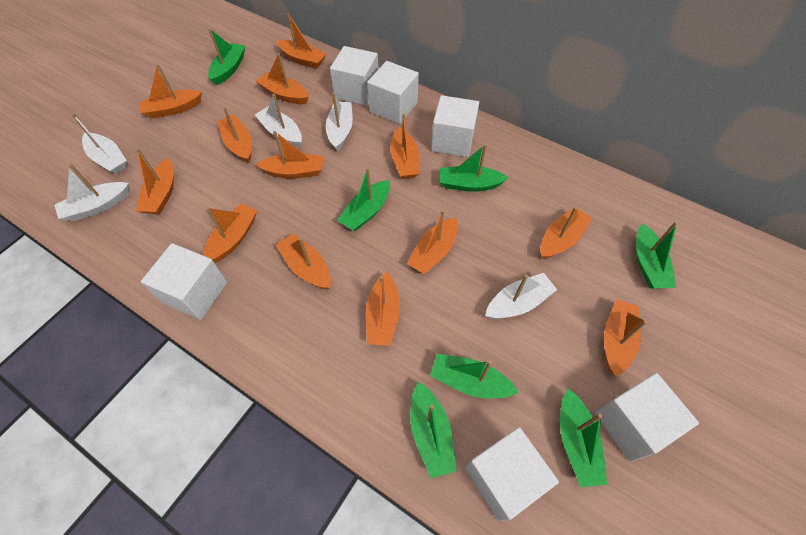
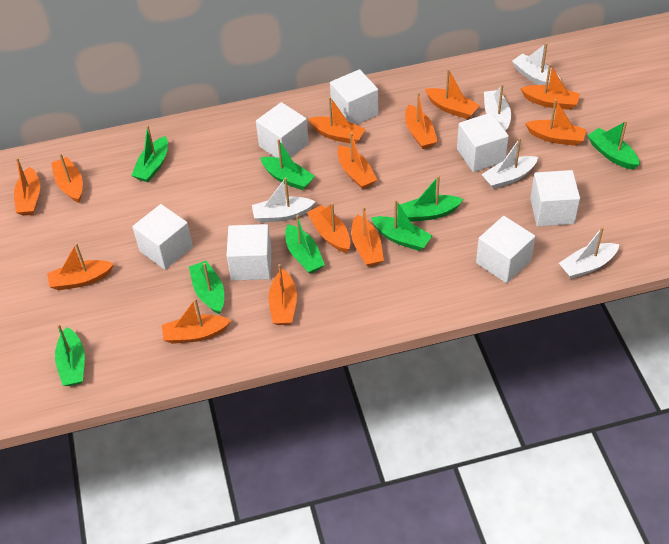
green boat: [208,29,245,85] [337,168,390,231] [410,382,457,478] [430,354,519,398] [440,144,508,192] [560,389,607,487] [636,221,678,288] = 7 -> [55,324,85,386] [131,125,168,182] [189,261,224,315] [260,139,315,190] [285,215,325,274] [371,200,432,251] [400,176,464,222] [587,121,640,170] = 8
white cube: [141,243,227,320] [330,46,378,106] [367,61,419,124] [431,95,479,157] [465,427,559,521] [594,373,699,461] = 6 -> [132,204,193,270] [226,224,271,281] [256,102,309,158] [330,69,378,125] [457,113,509,172] [476,216,535,283] [530,170,580,226] = 7

